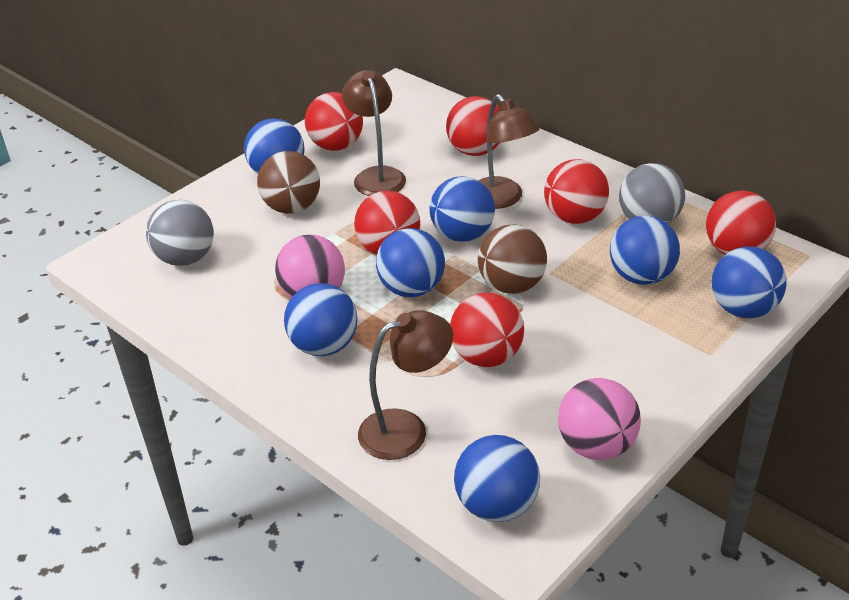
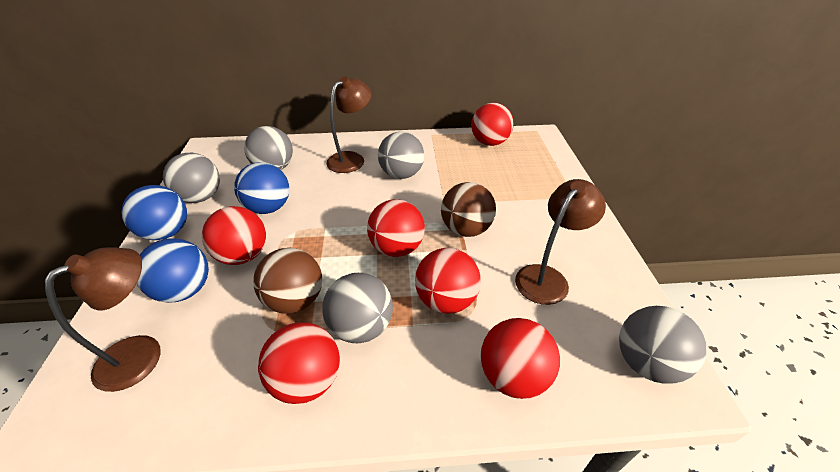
blue ball: [244,118,305,173] [284,283,357,356] [376,228,445,298] [430,176,495,242] [454,435,540,522] [610,216,680,285] [711,247,787,318] = 7 -> [121,185,187,240] [137,238,209,303] [234,162,289,214] = 3
grey ball: [146,200,214,266] [619,163,685,224] = 2 -> [163,153,220,203] [244,126,293,170] [322,273,393,343] [378,132,424,179] [619,306,706,384] = 5
pink ball: [275,235,345,298] [558,378,641,460] = 2 -> none = 0

